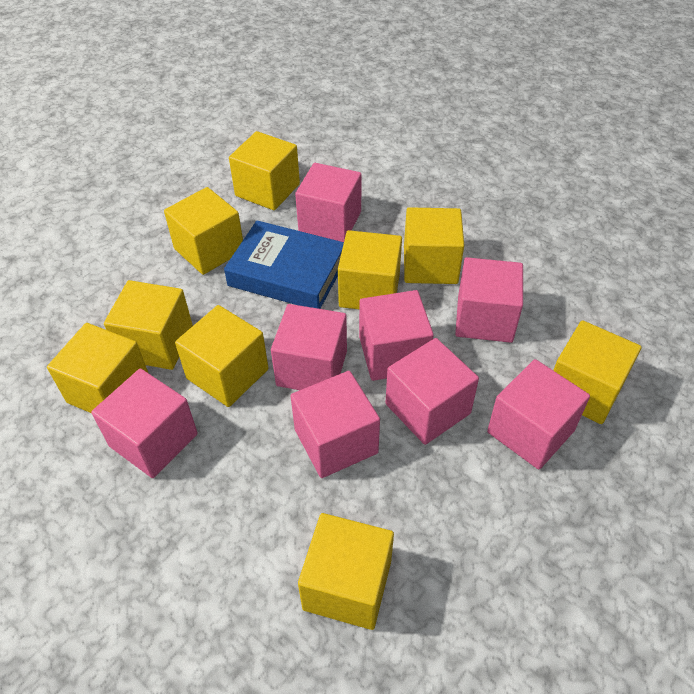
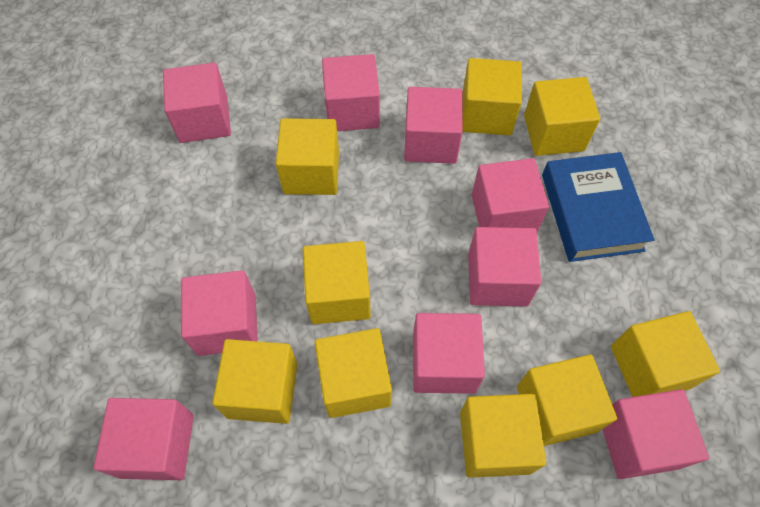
pink cube: [91,369,198,478] [271,304,347,390] [291,371,380,478] [295,163,362,242] [359,290,434,381] [385,338,479,445] [455,257,523,343] [487,359,590,470] = 8 -> [94,398,194,480] [163,63,231,143] [181,270,258,356] [322,54,380,131] [404,87,463,164] [413,313,485,394] [468,227,541,306] [472,158,549,232] [603,389,709,479] = 9

